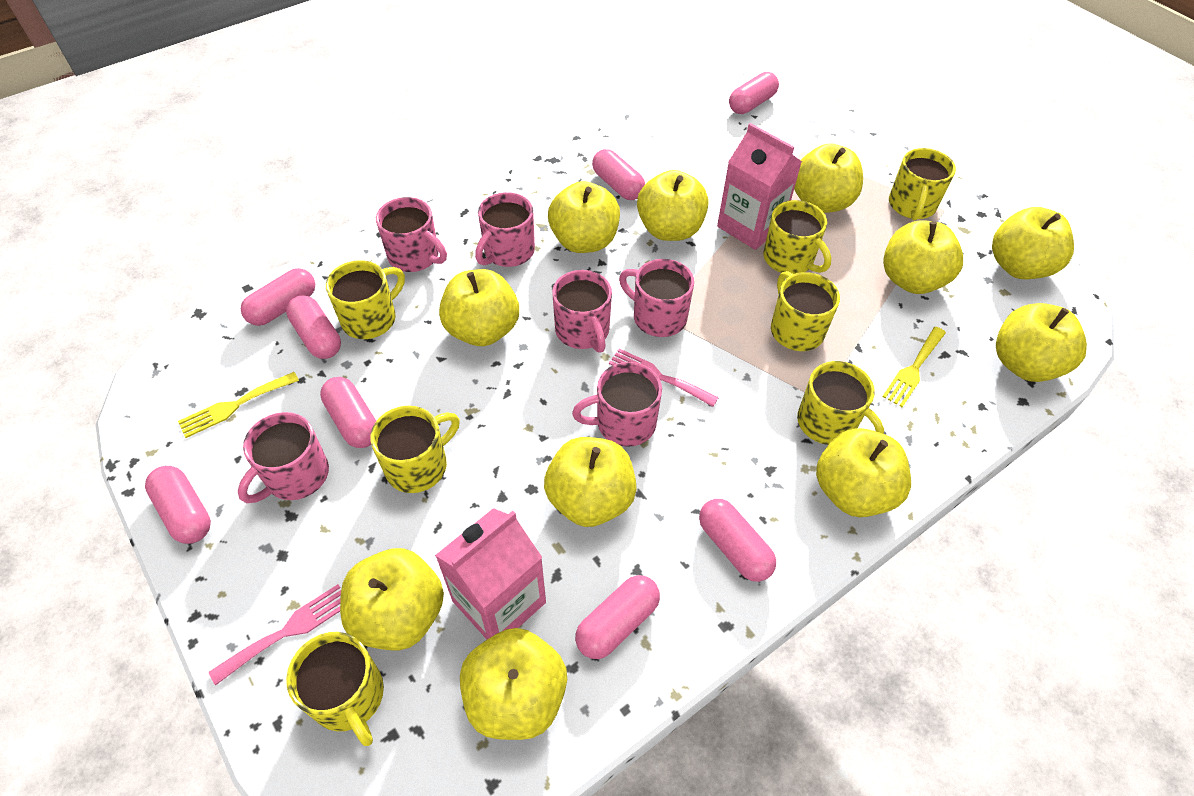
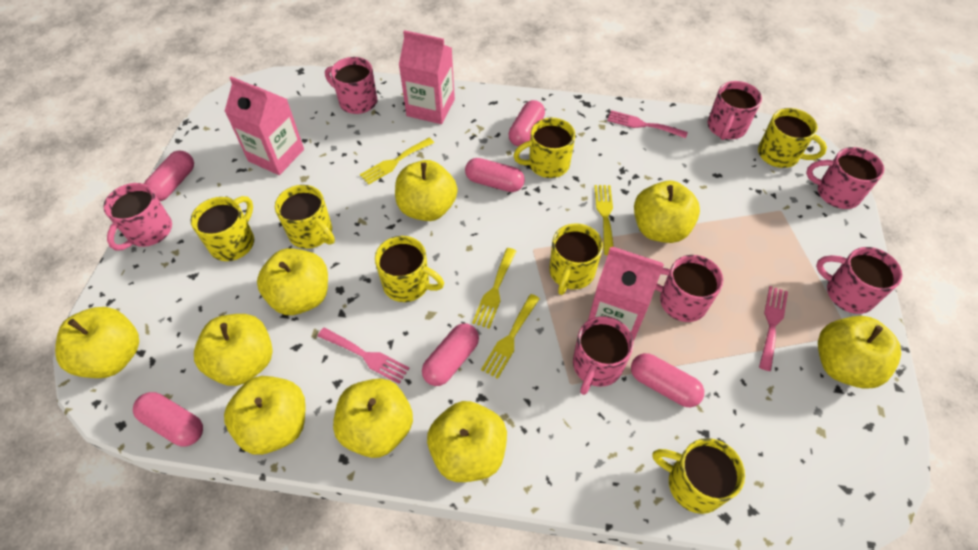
pink capsule: [145,466,211,544] [241,268,315,326] [286,295,341,359] [320,377,376,448] [575,575,660,659] [592,149,645,200] [699,499,776,582] [729,72,779,114] = 8 -> [133,392,203,446] [144,151,194,201] [422,324,479,386] [465,158,525,192] [508,100,545,146] [631,353,704,407] = 6
pink carton: [435,508,546,639] [717,123,802,250] = 2 -> [225,76,304,175] [399,30,455,124] [588,246,664,341] = 3
pink fork: [209,584,341,686] [609,348,719,407] = 2 -> [318,327,409,384] [607,110,688,138] [759,286,788,371] = 3
pink mug: [238,412,329,503] [376,197,447,272] [475,192,535,267] [552,270,612,353] [572,362,662,447] [619,259,694,337] = 6 -> [104,183,172,251] [325,57,377,114] [573,316,634,395] [655,255,724,322] [708,81,762,140] [806,147,884,209] [816,247,903,314] = 7
yellow apple: [340,548,444,650] [439,269,519,346] [460,628,567,740] [544,437,637,527] [548,181,620,253] [637,170,709,241] [794,143,863,213] [816,428,911,517] [883,221,963,294] [992,207,1074,279] [996,303,1087,382] = 11 -> [55,307,139,378] [194,314,273,386] [224,376,305,455] [257,248,328,315] [333,378,413,458] [395,160,457,221] [427,401,507,482] [634,181,700,243] [818,316,901,389] = 9
yellow fork: [178,372,299,438] [882,327,946,407] = 2 -> [360,138,434,185] [472,248,516,329] [481,294,540,379] [594,185,614,255] = 4

